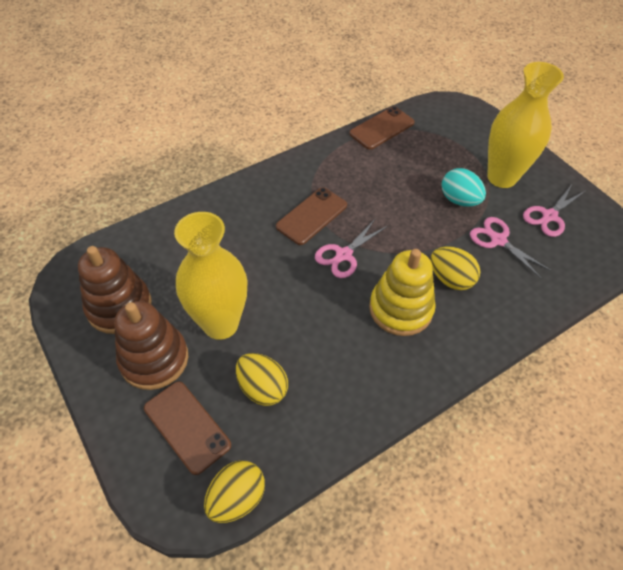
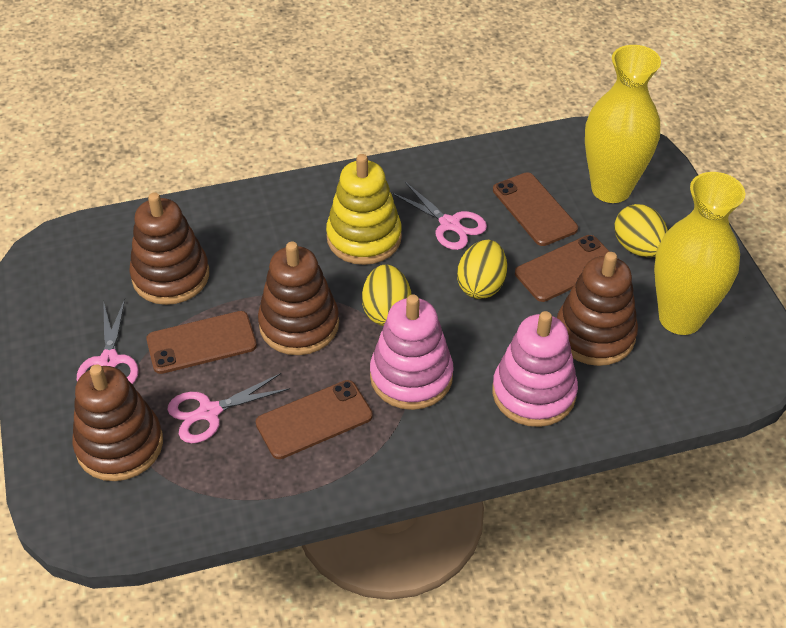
brown phone: [144,381,231,475] [276,187,347,245] [349,106,415,150] = 3 -> [146,311,257,374] [256,380,373,459] [493,172,578,246] [515,235,610,302] = 4
brown stacking toy: [78,246,152,334] [114,301,188,390] = 2 -> [72,364,163,481] [130,192,209,305] [258,242,339,355] [557,252,638,366] = 4
pink stacking toy: none = 0 -> [370,295,454,410] [492,311,578,427] = 2
turquoise egg: [441,168,486,207] = 1 -> none = 0

